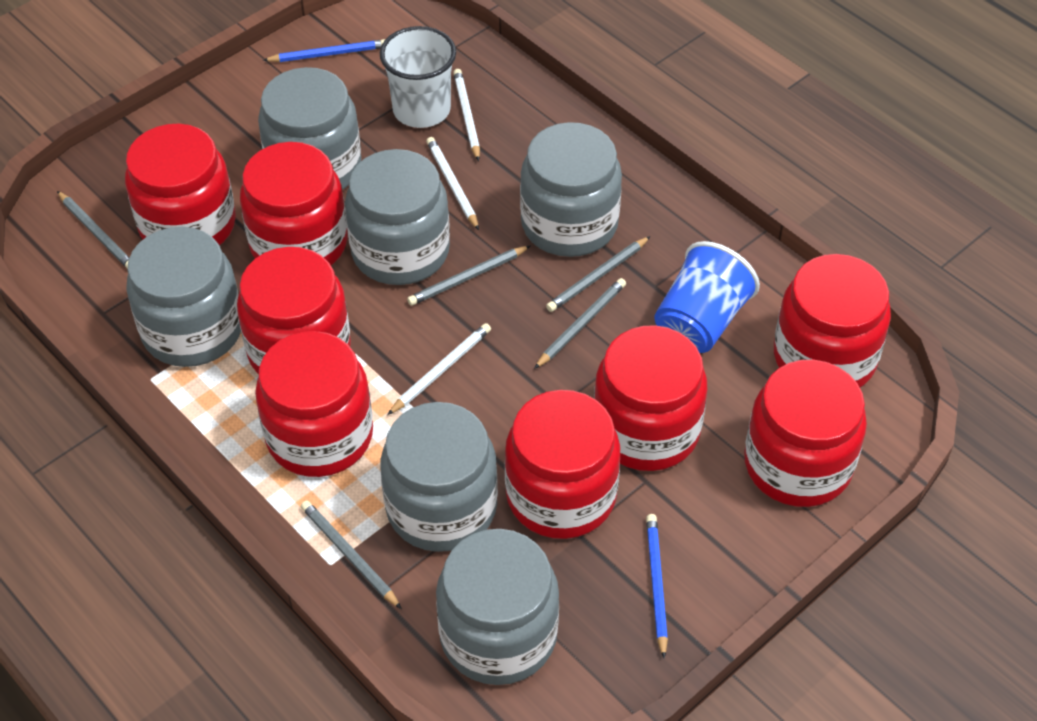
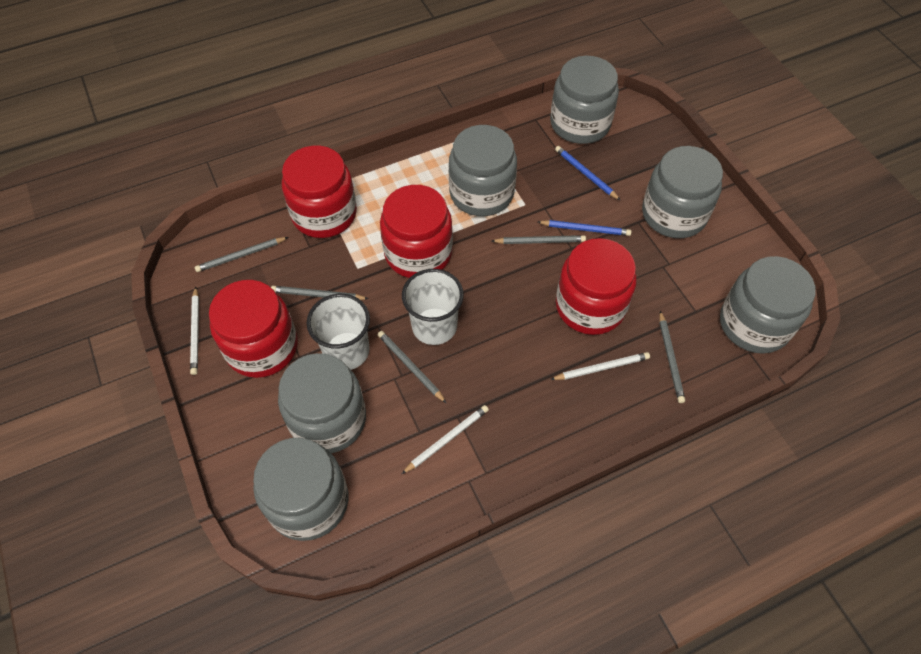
blue cup: [655,241,760,353] = 1 -> none = 0
red jar: [125,124,236,245] [237,247,351,375] [240,142,348,265] [255,331,373,477] [505,390,620,539] [594,325,707,471] [744,360,867,507] [774,254,891,388] = 8 -> [209,280,298,378] [282,146,357,238] [380,185,453,278] [556,238,636,335] = 4
white cup: [380,26,456,128] = 1 -> [307,294,370,370] [402,269,464,345] = 2

